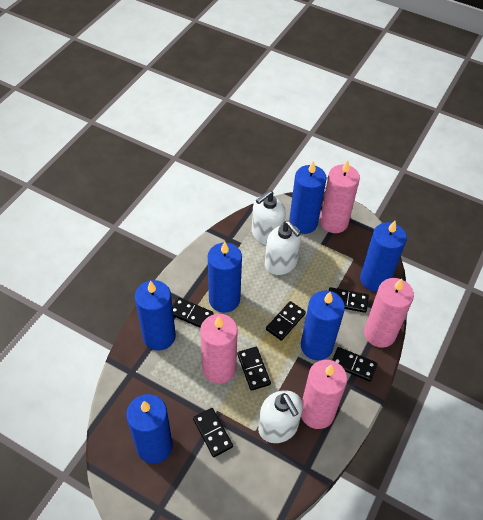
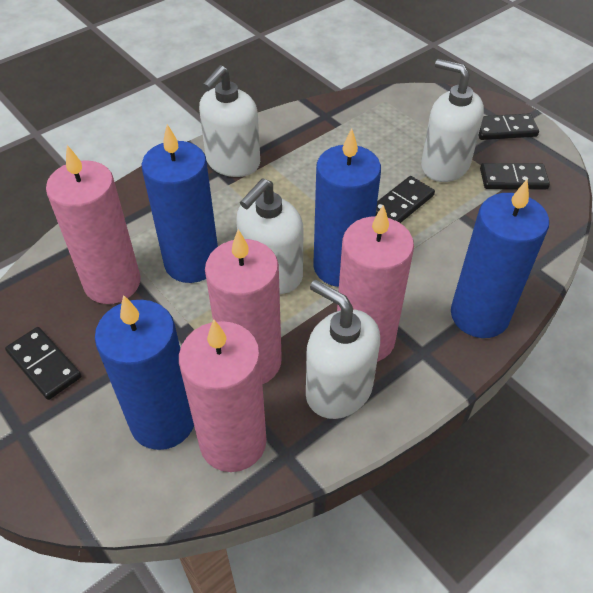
black domino: [172,297,213,328] [193,408,233,457] [237,347,271,391] [266,301,306,341] [329,287,369,313] [332,347,378,382] = 6 -> [5,327,81,400] [376,176,435,223] [478,113,539,140] [480,163,550,189] = 4
blue candle: [126,394,173,464] [135,280,176,351] [208,242,242,313] [289,161,326,234] [301,290,345,360] [360,221,407,292] = 6 -> [95,295,194,450] [142,124,218,283] [313,128,381,287] [451,180,549,338] = 4
white soap dispenser: [252,190,286,245] [258,390,303,443] [265,221,301,275] = 3 -> [199,65,260,177] [236,178,304,294] [306,280,380,419] [421,59,484,182] = 4

